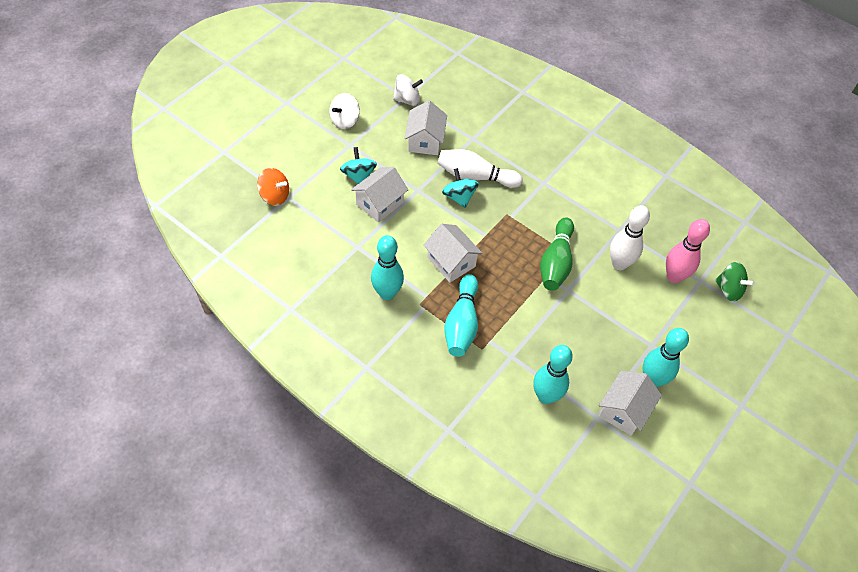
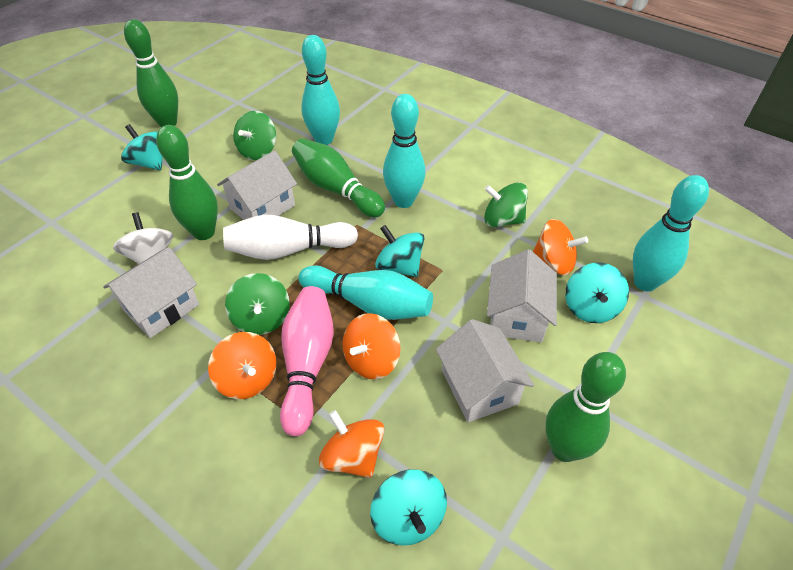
green bowling pin: [540,218,574,291] = 1 -> [124,19,178,127] [156,125,218,240] [292,138,385,217] [545,352,626,462] = 4
green spinning top: [715,262,755,302] = 1 -> [225,273,290,335] [233,111,276,160] [484,182,528,227] = 3
orange spinning top: [257,168,289,206] = 1 -> [208,332,277,399] [319,410,384,478] [343,313,401,379] [533,219,588,275] = 4
turquoise spinning top: [340,147,377,184] [442,168,479,208] = 2 -> [121,124,163,171] [370,469,447,545] [375,225,424,277] [565,263,629,323] = 4
white bowling pin: [437,149,523,188] [610,205,650,270] = 2 -> [223,214,358,260] = 1
white spinning top: [329,93,360,129] [393,74,423,106] = 2 -> [113,212,173,264] = 1

